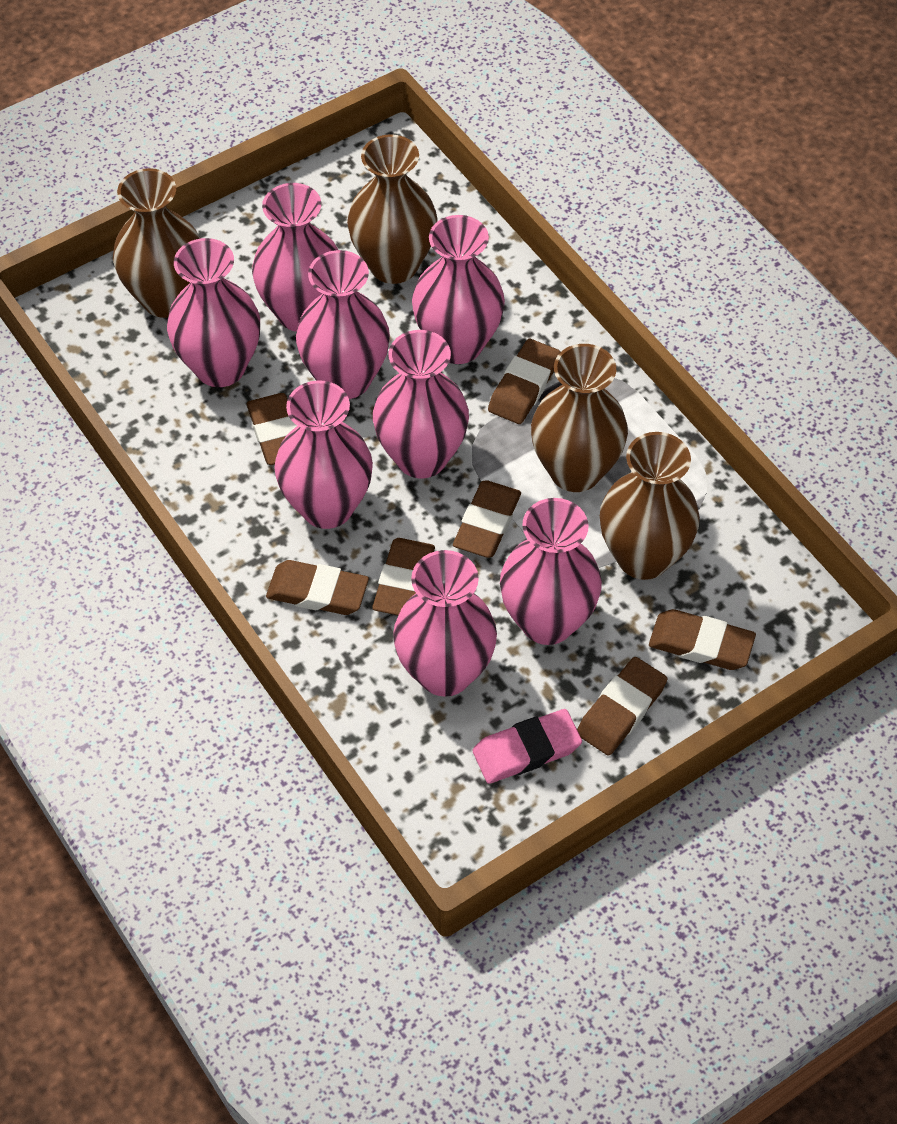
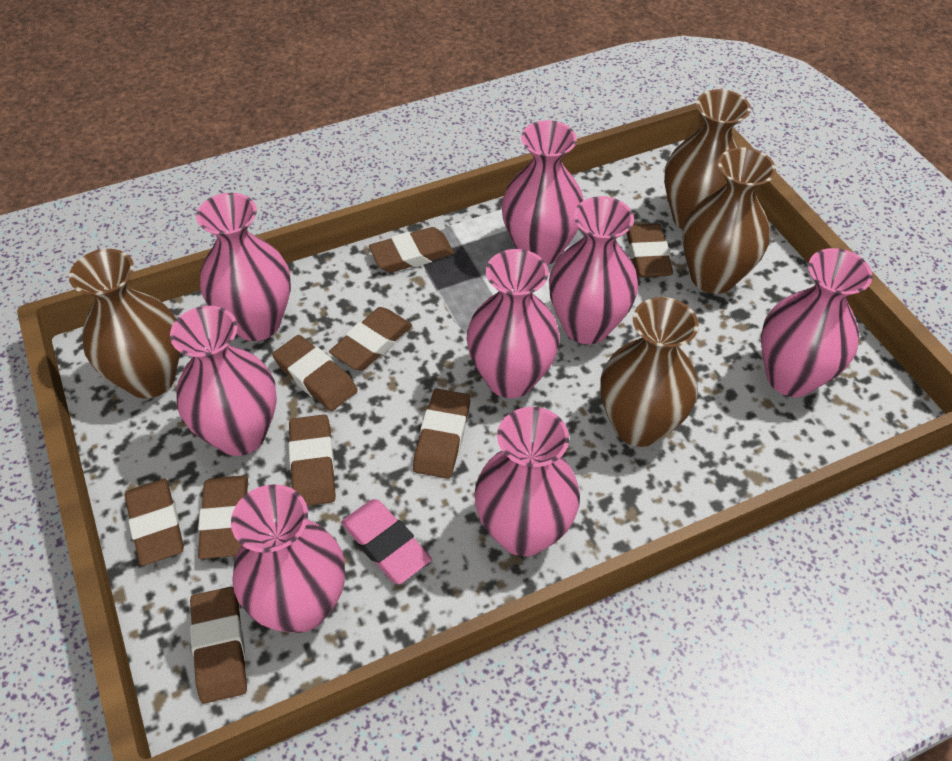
brown eraser: [247,393,297,465] [266,560,369,615] [372,538,435,615] [453,480,521,558] [488,339,561,424] [577,657,667,756] [649,609,756,670] = 7 -> [125,479,184,566] [190,587,247,704] [198,475,248,559] [272,335,358,411] [288,414,336,506] [329,307,412,371] [369,227,454,273] [413,389,470,479] [626,224,673,277] = 9

